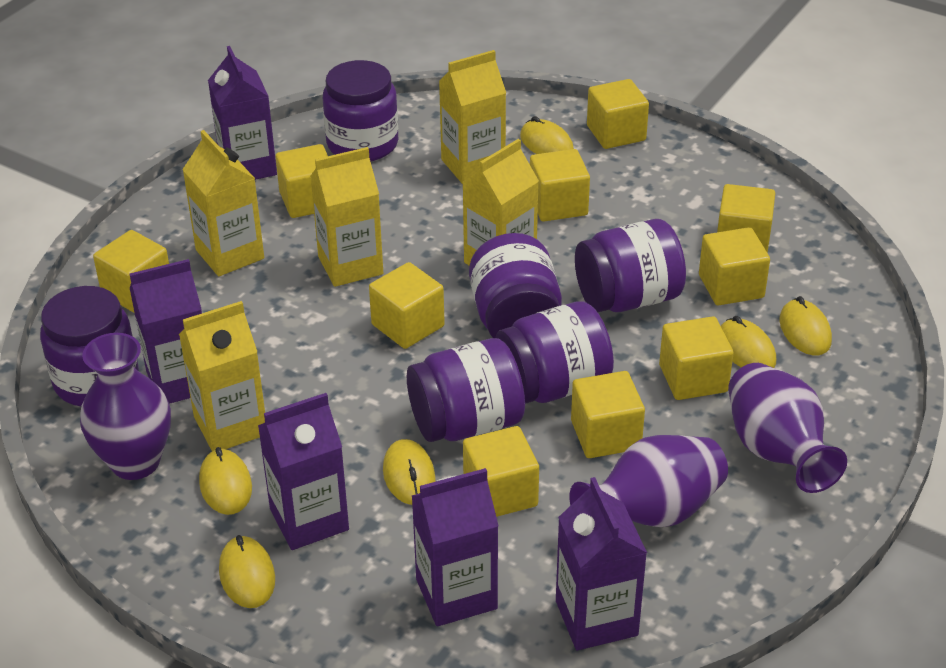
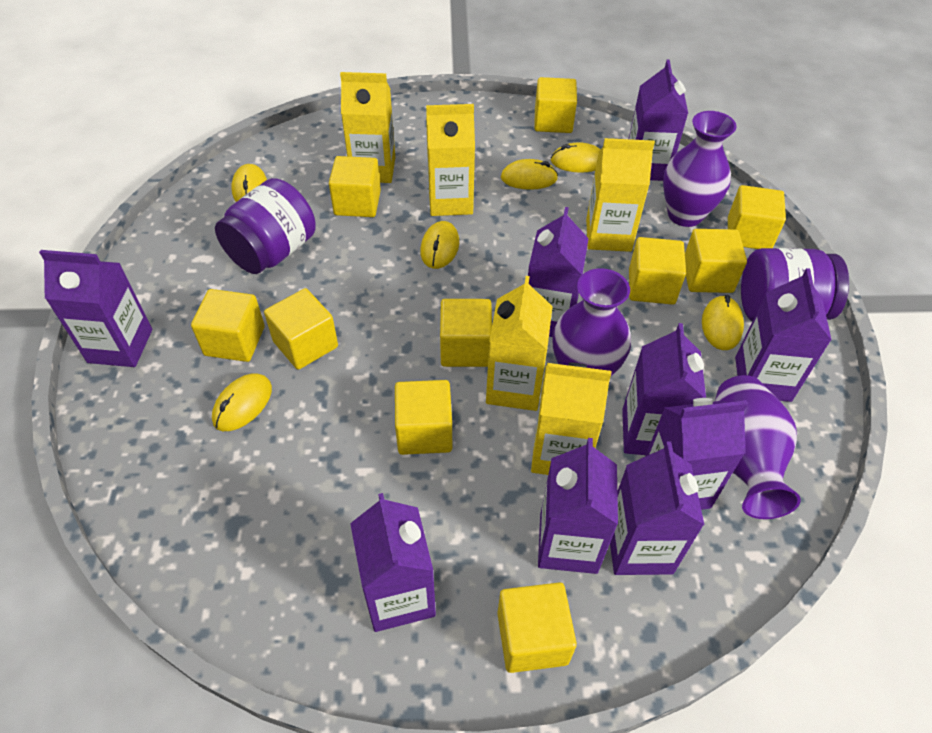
purple carton: [129,259,202,404] [208,46,277,180] [258,393,349,550] [412,468,499,626] [556,477,647,650] = 5 -> [39,250,152,367] [350,493,436,632] [528,207,589,337] [538,438,618,574] [610,442,705,575] [622,323,706,455] [629,60,688,181] [645,398,748,510] [735,268,832,402] = 9
purple jar: [40,286,139,406] [323,60,398,161] [407,338,525,442] [469,233,562,338] [495,301,614,404] [575,219,686,312] = 6 -> [215,178,316,274] [741,248,849,321] = 2

